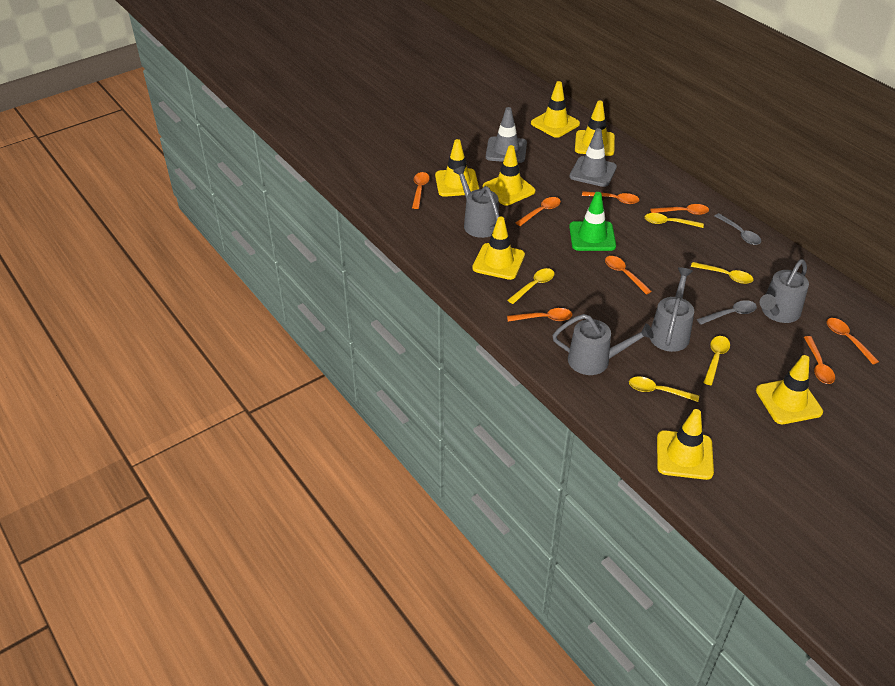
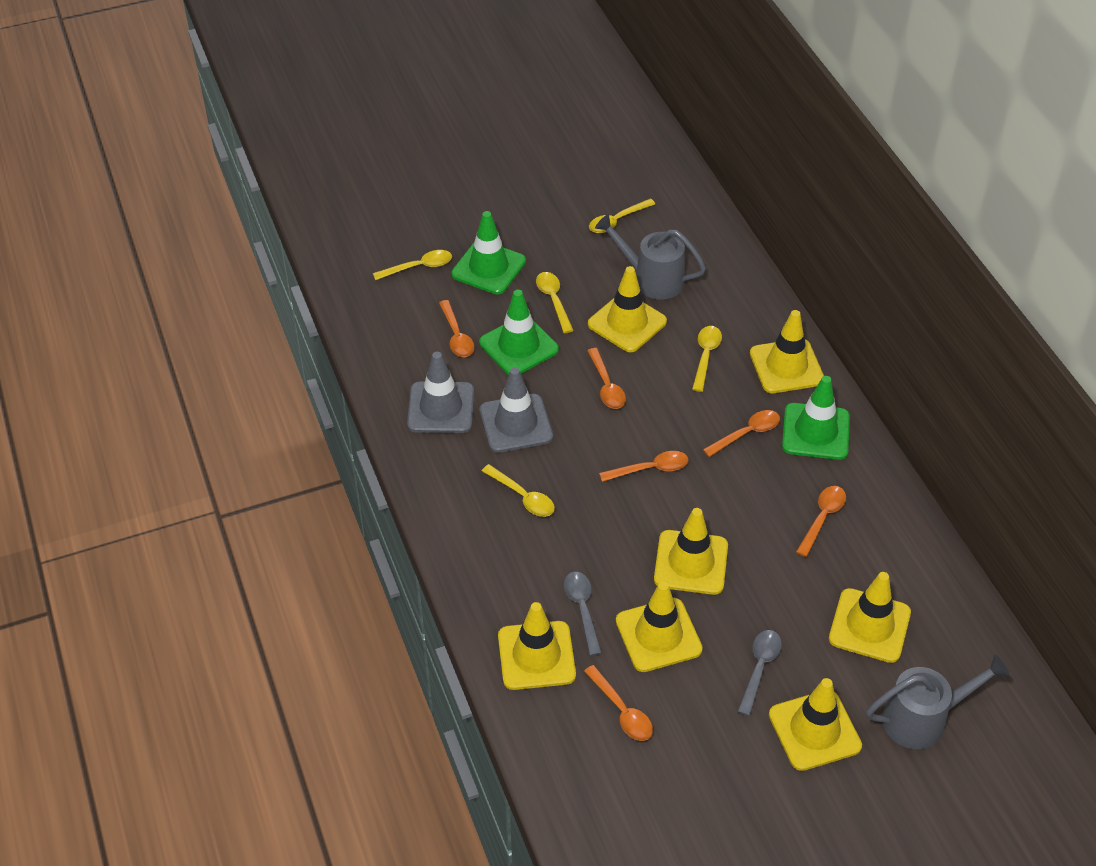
green traffic cone: [569,192,616,251] = 1 -> [451,211,526,294] [479,290,559,375] [782,376,850,460] = 3
grey watering can: [453,166,499,238] [552,314,654,375] [650,267,694,352] [759,259,809,323] = 4 -> [595,214,706,300] [866,655,1009,749] = 2
orange spoon: [412,172,430,209] [507,308,572,322] [515,197,561,226] [582,191,639,204] [605,256,652,295] [650,204,709,215] [804,336,835,384] [827,318,879,365] = 8 -> [439,300,474,357] [584,665,653,741] [587,348,626,409] [599,451,688,482] [703,410,780,457] [796,486,846,557] = 6

